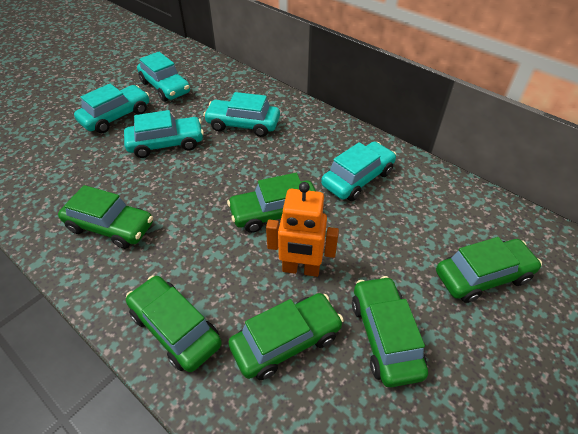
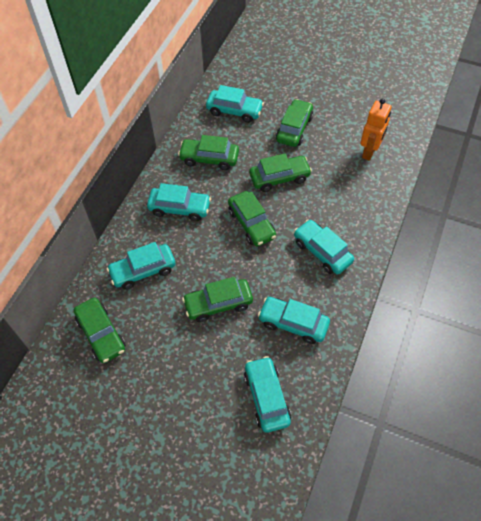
turquoise car: [74,84,149,133] [124,110,204,158] [137,52,190,102] [203,92,280,137] [321,142,396,201] = 5 -> [107,242,176,290] [147,183,211,221] [206,85,264,123] [244,356,291,433] [258,297,330,344] [294,219,354,274] = 6

